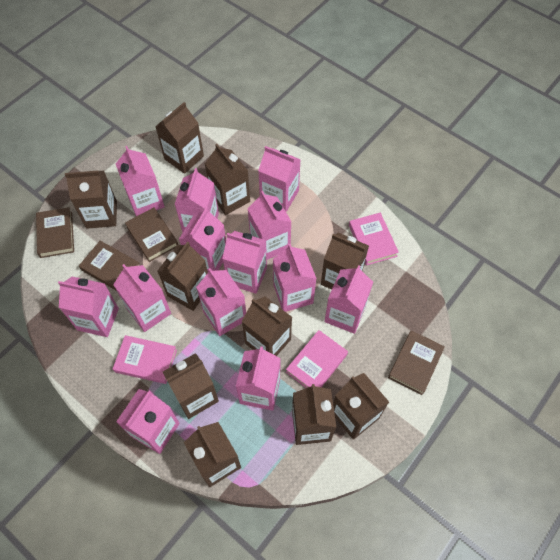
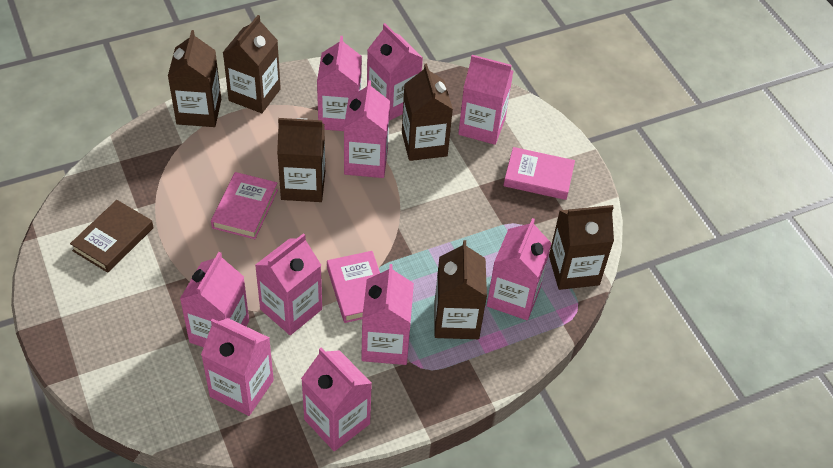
brown book: [36,207,74,258] [79,241,140,291] [125,207,178,262] [388,330,445,395] = 4 -> [70,200,154,273] = 1
brown carton: [65,171,117,229] [155,102,204,174] [158,242,208,311] [163,353,219,419] [184,422,241,487] [205,144,250,215] [242,296,292,356] [292,384,336,445] [321,232,369,290] [333,373,389,440] = 10 -> [168,30,221,127] [223,15,281,113] [277,118,325,202] [402,64,453,161] [434,240,487,339] [549,205,614,290] = 6
pink carton: [58,277,119,337] [113,264,171,332] [116,146,165,216] [116,389,180,454] [174,168,219,232] [179,207,226,272] [196,268,246,336] [222,231,267,294] [236,347,281,411] [248,191,292,260] [258,146,301,212] [273,244,317,312] [324,265,373,334] = 13 -> [180,252,249,347] [201,318,274,416] [255,233,322,335] [301,347,372,451] [317,36,362,131] [344,80,390,178] [361,264,414,365] [367,23,423,121] [458,55,513,145] [487,218,551,320] = 10

